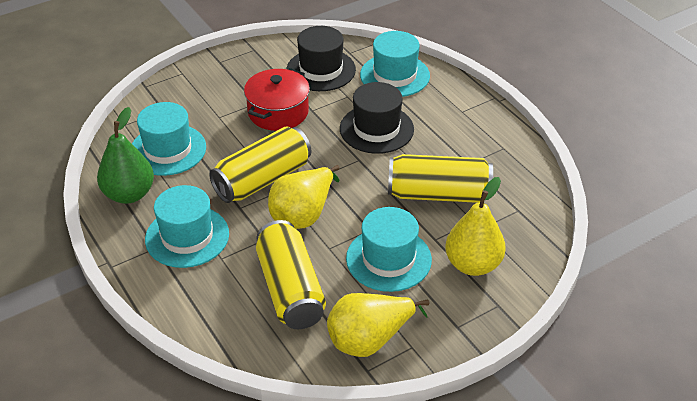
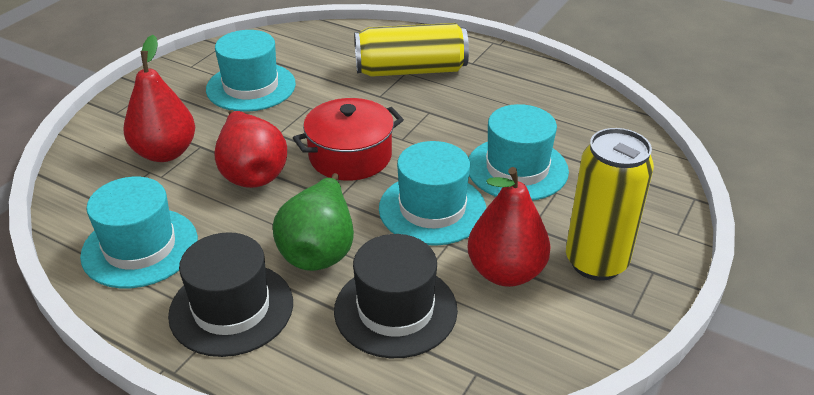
red pear: none = 0 -> [123,35,195,162] [214,110,287,188] [467,167,551,287] = 3
yellow can: [209,126,311,203] [256,220,326,329] [388,154,493,203] = 3 -> [355,23,469,77] [566,128,654,281] = 2
yellow pear: [268,165,339,229] [327,293,430,357] [445,177,506,276] = 3 -> none = 0

